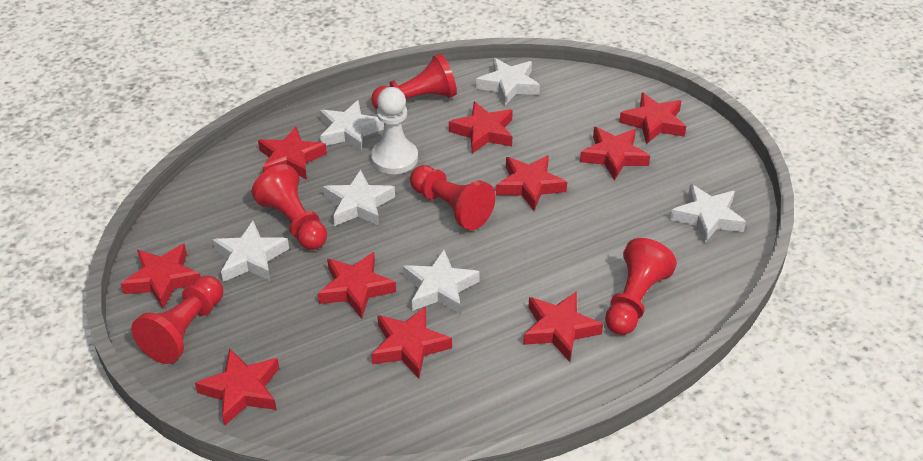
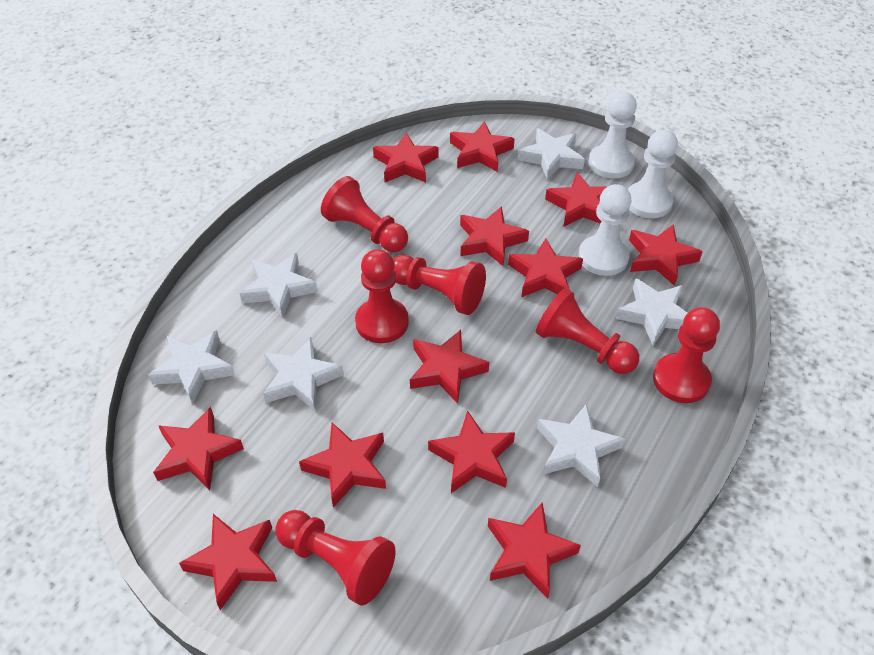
red pawn: [131,276,223,364] [252,164,327,250] [371,54,457,109] [410,165,496,230] [605,238,677,335] = 5 -> [275,510,396,606] [321,176,408,252] [355,249,409,343] [393,255,486,315] [536,288,639,374] [653,307,720,403] = 6
red star: [121,244,201,309] [195,348,279,426] [258,127,327,180] [318,252,396,319] [372,306,452,378] [449,101,513,154] [496,155,567,211] [523,291,603,362] [580,127,650,181] [619,93,686,144] = 10 -> [153,407,244,490] [179,514,277,610] [299,423,386,508] [373,133,439,182] [410,330,489,404] [428,410,515,493] [450,122,515,172] [460,206,529,267] [488,502,581,599] [508,238,583,297] [545,172,606,227] [629,224,703,286] = 12
white pawn: [371,87,418,174] = 1 -> [578,184,631,276] [589,92,637,179] [627,129,678,218] = 3

